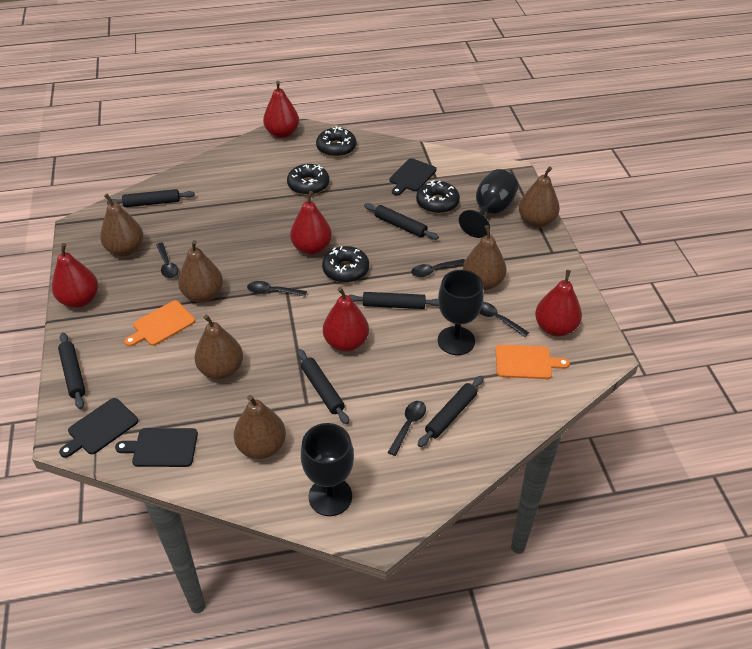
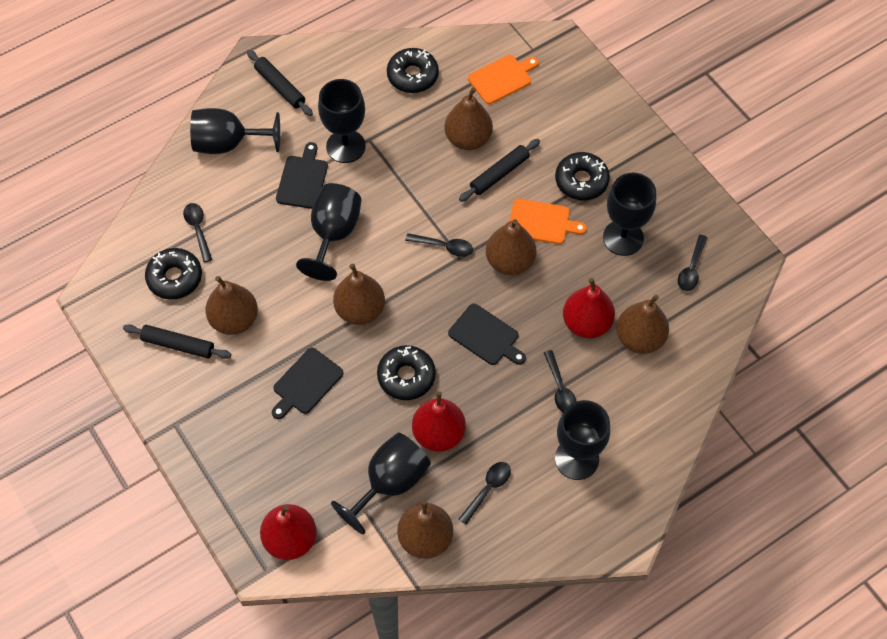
black goblet: [301,423,354,516] [438,270,484,355] [459,169,518,238] = 3 -> [190,108,280,154] [296,183,362,281] [318,79,366,163] [331,432,431,535] [555,400,610,480] [603,173,656,256] = 6
black rolling pin: [58,333,85,409] [107,189,195,207] [297,349,349,424] [348,292,439,309] [364,203,439,240] [418,376,484,447] = 6 -> [123,324,232,359] [247,50,313,116] [459,139,540,202] = 3
red pear: [52,243,98,308] [263,81,299,138] [290,191,332,255] [323,287,369,352] [535,270,582,336] = 5 -> [260,504,317,560] [412,391,466,452] [563,278,615,338] = 3

